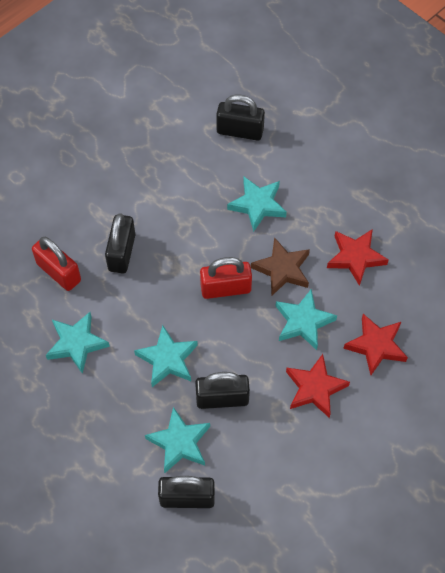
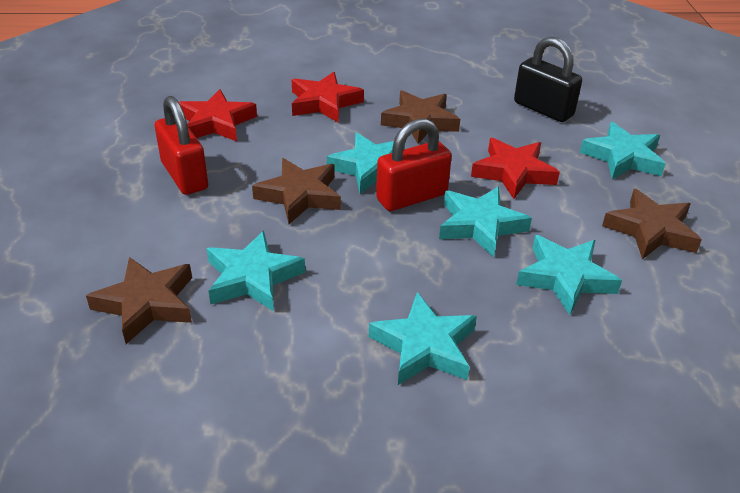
black padlock: [105,213,135,274] [158,476,215,508] [195,372,250,409] [216,94,265,141] = 4 -> [514,37,582,122] = 1
brown star: [251,237,310,296] = 1 -> [86,257,192,344] [252,158,341,224] [381,90,460,144] [602,189,702,259] = 4
turquoise star: [46,312,110,374] [134,325,198,387] [145,407,210,473] [227,177,287,232] [276,289,337,350] = 5 -> [207,231,305,311] [327,133,405,194] [369,292,477,385] [439,187,532,257] [516,235,622,315] [580,122,666,179] = 6

